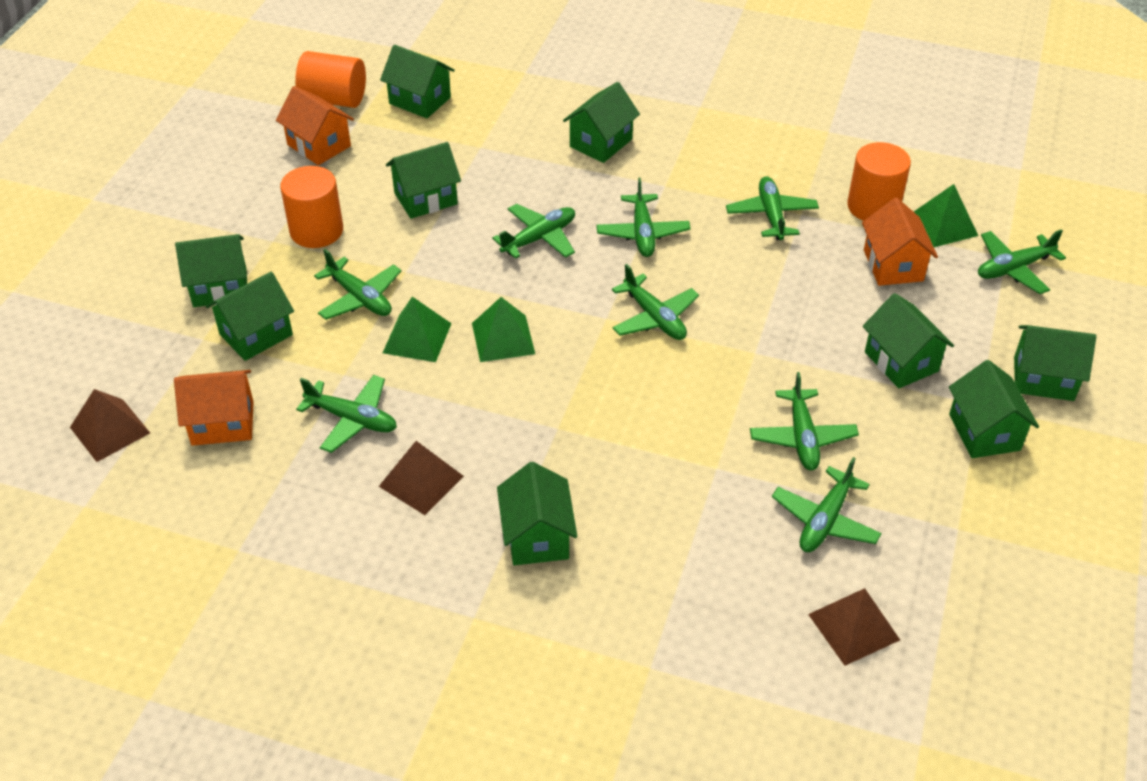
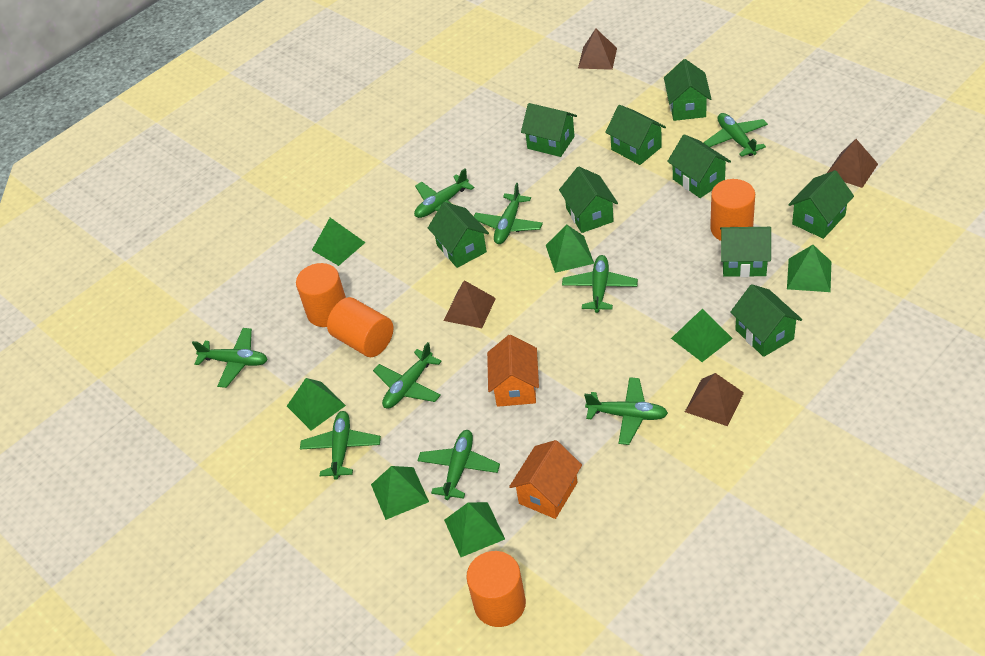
brown pyramid: [70,389,150,462] [379,441,464,515] [808,588,900,666] = 3 -> [444,280,496,328] [578,29,617,70] [685,373,744,426] [827,139,878,188] = 4
green pyramid: [383,297,452,362] [472,297,535,362] [914,184,978,247] = 3 -> [287,378,346,431] [312,218,366,266] [371,466,429,520] [444,502,505,557] [546,225,594,273] [671,309,733,362] [787,245,831,292] = 7
orange cylinder: [280,166,343,248] [295,51,366,108] [847,142,911,221] = 3 -> [296,263,346,327] [327,297,393,357] [466,551,526,627] [710,179,755,241] = 4
orange house: [174,370,254,446] [276,86,354,165] [862,198,938,286] = 3 -> [487,335,539,407] [509,440,582,519] = 2

